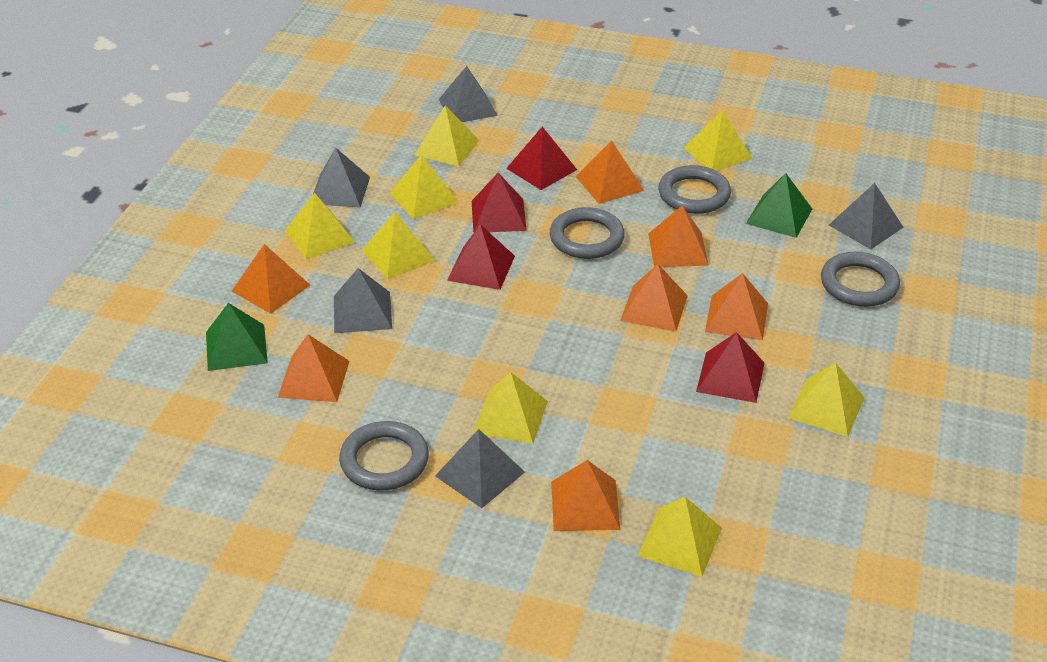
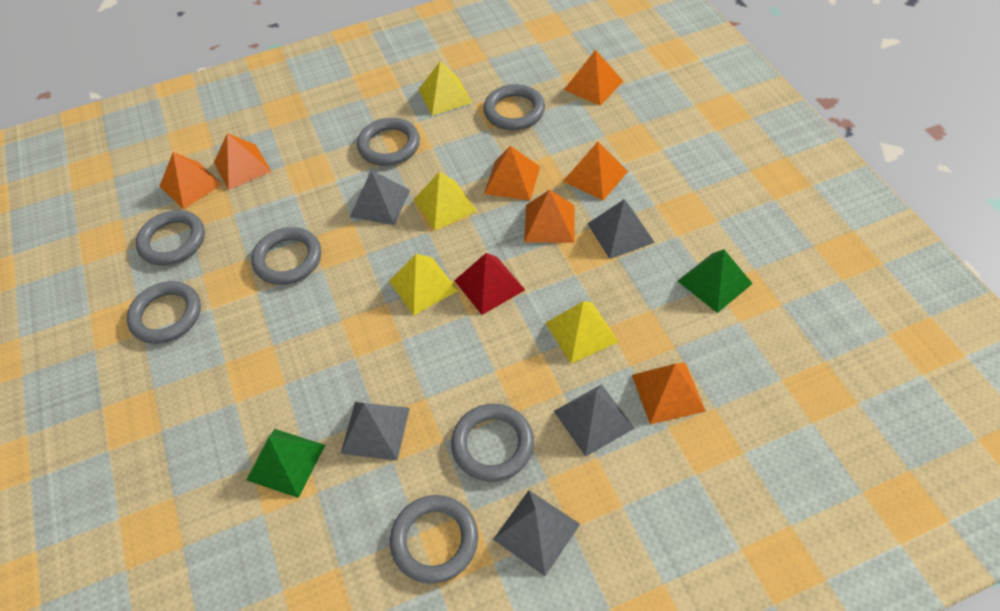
grey ring: [339,421,429,490] [550,207,625,259] [658,165,731,214] [821,252,900,307] = 4 -> [127,281,201,344] [136,210,205,265] [251,227,321,285] [357,118,420,166] [390,495,478,584] [451,404,534,482] [483,84,545,130] = 7
red pyramid: [447,224,515,290] [472,173,527,233] [506,127,577,190] [696,332,764,403] = 4 -> [454,253,525,315] = 1
yellow pyramid: [285,193,355,259] [361,212,435,279] [389,155,459,219] [414,106,479,166] [473,372,548,444] [637,497,722,577] [683,110,752,171] [788,363,865,437] = 8 -> [389,254,458,315] [414,171,477,231] [418,61,472,116] [546,301,619,364] = 4

